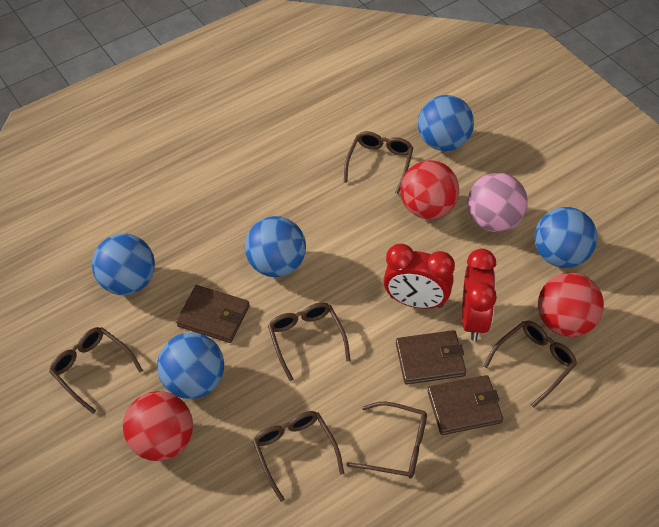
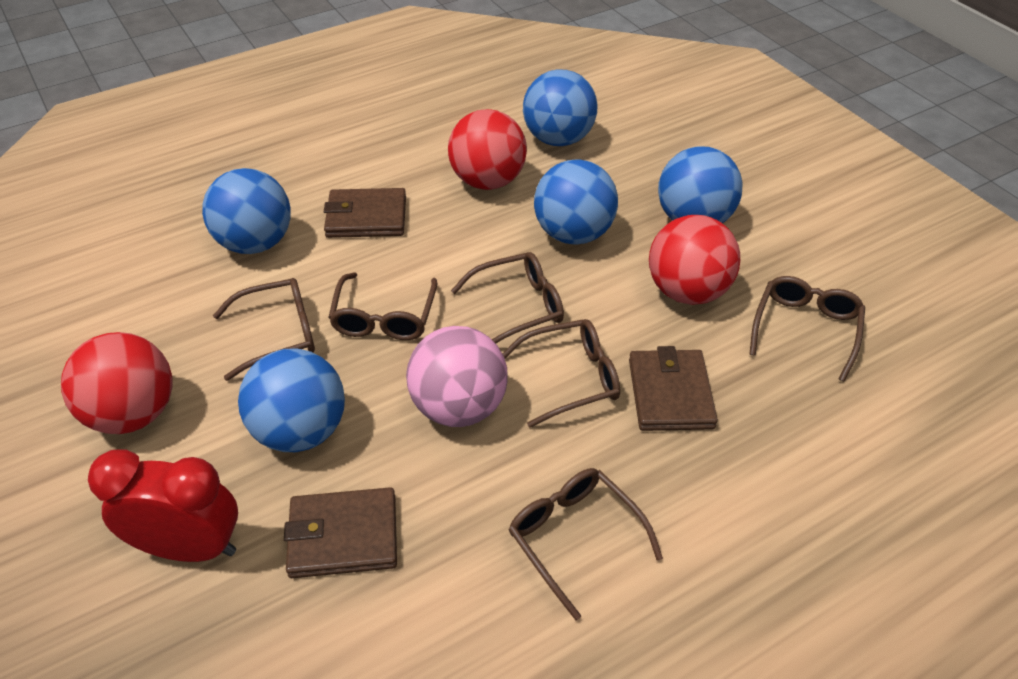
red clock: [384,244,455,309] [462,249,497,341] = 2 -> [88,450,238,562] = 1

